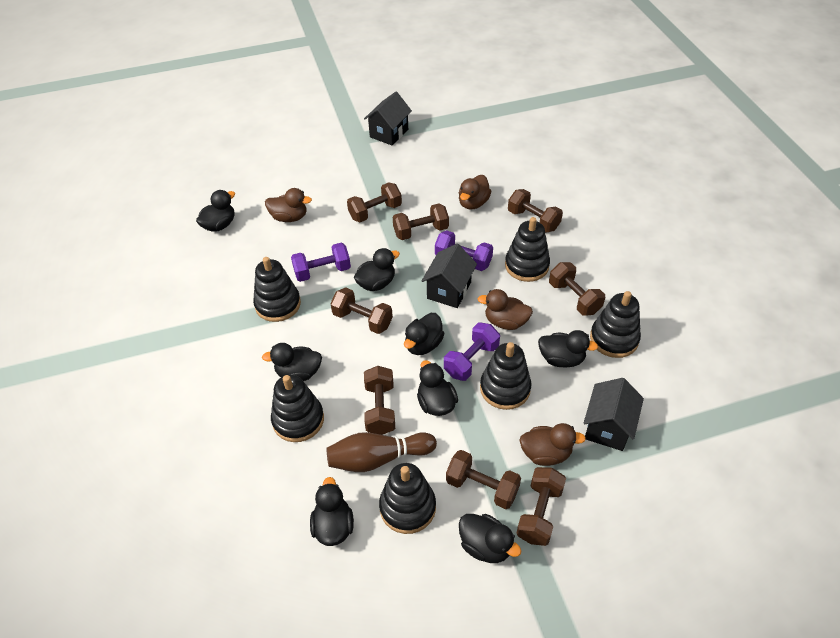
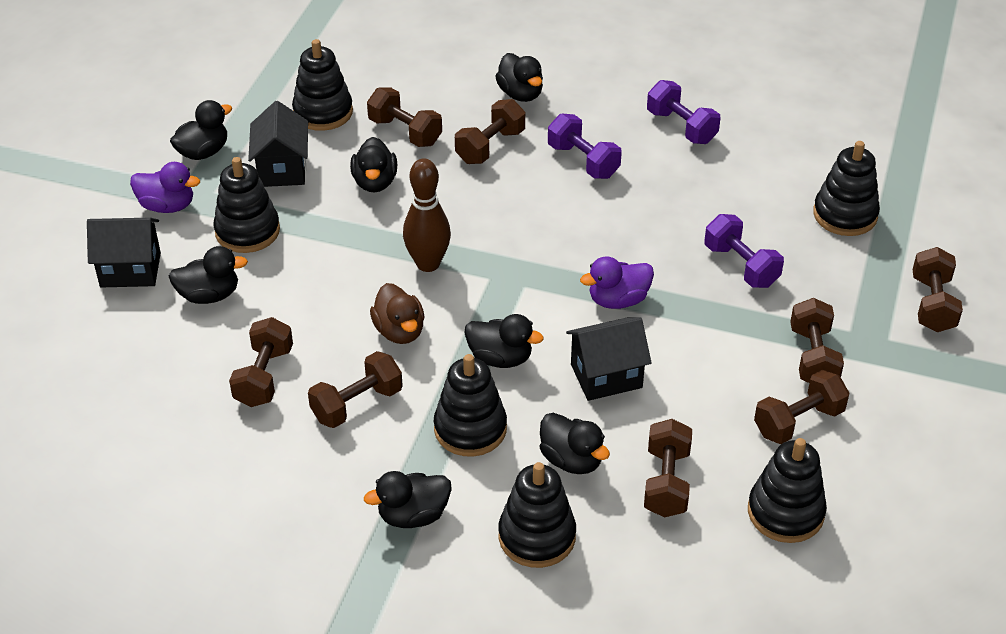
black duck: [196,190,235,232] [262,343,322,381] [310,477,354,546] [354,248,400,291] [404,313,444,355] [417,360,458,416] [459,514,521,563] [538,330,598,368] = 8 -> [169,246,248,304] [170,100,232,160] [350,137,398,192] [364,471,452,528] [465,314,544,368] [495,53,543,102] [540,413,610,474] = 7
brown duck: [265,188,312,222] [459,175,491,210] [478,289,533,330] [519,423,586,466] = 4 -> [370,283,425,344] = 1
purple duck: none = 0 -> [130,162,200,213] [580,256,654,309] = 2

